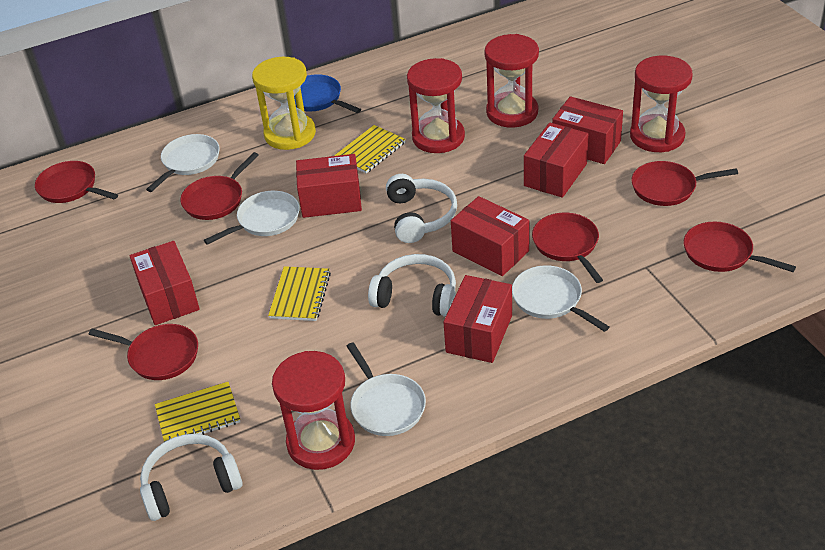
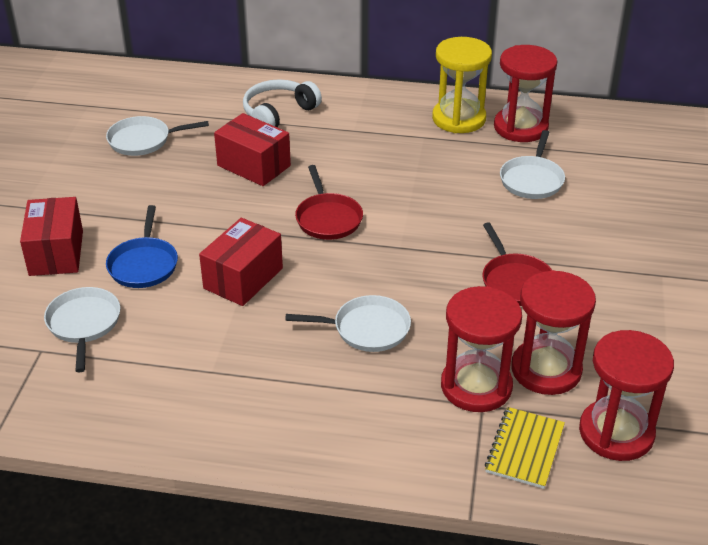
red box: [130,241,200,325] [296,154,362,218] [443,275,512,363] [451,196,529,276] [524,122,588,198] [552,96,623,164] = 6 -> [20,197,83,276] [199,218,283,306] [214,113,291,186] = 3
red pan: [35,161,118,203] [89,324,198,380] [180,152,259,220] [532,213,603,283] [631,161,738,206] [684,222,796,272] = 6 -> [295,165,363,240] [482,222,552,306] = 2
white headphones: [140,434,242,521] [368,254,456,317] [386,174,457,243] = 3 -> [243,79,322,127] = 1
yellow notebook: [155,382,240,442] [268,266,331,321] [334,125,406,174] = 3 -> [485,407,565,489] = 1

